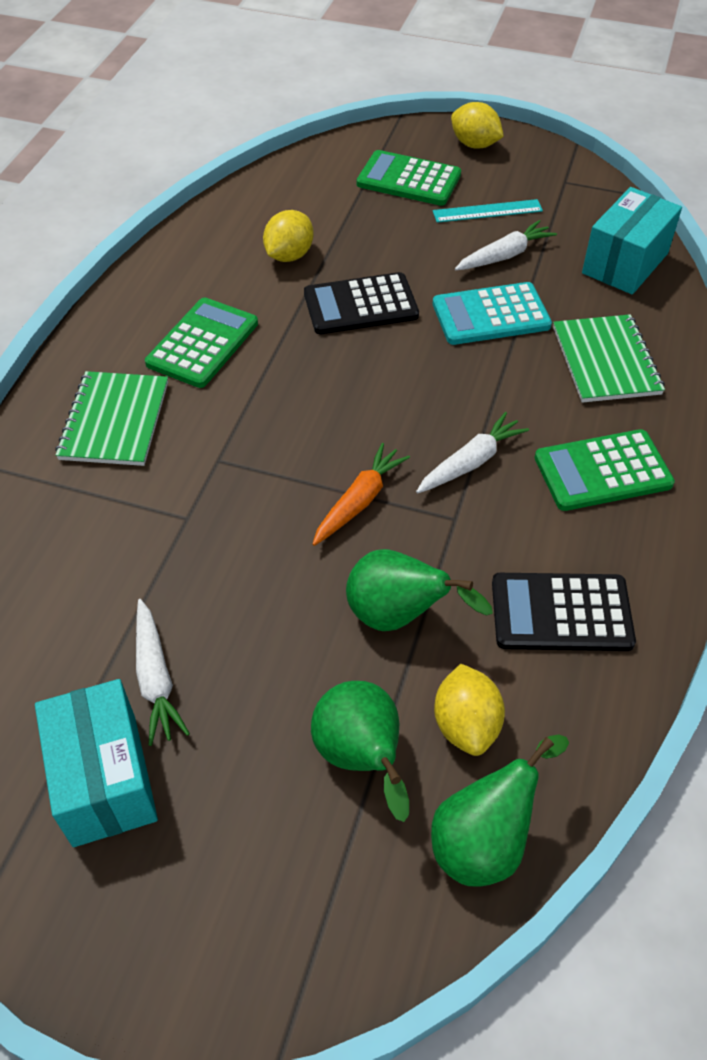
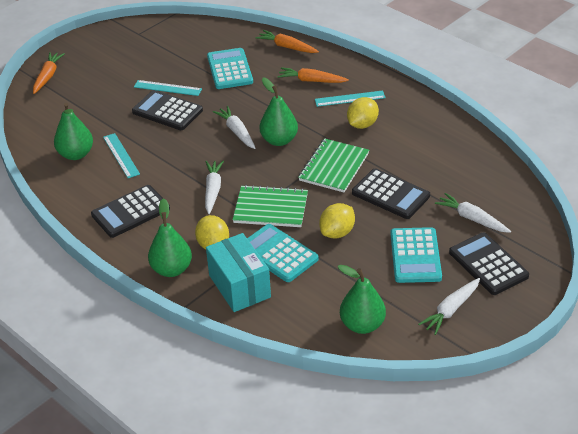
black calculator: [304,272,419,334] [492,573,636,651] = 2 -> [91,185,170,238] [132,90,203,130] [352,168,430,219] [449,233,529,295] = 4
green calculator: [145,297,258,388] [357,150,461,206] [534,429,675,511] = 3 -> none = 0
green pear: [311,681,409,822] [346,549,493,631] [431,735,569,887] = 3 -> [54,103,93,160] [148,198,192,277] [260,78,298,146] [338,265,386,334] = 4
orange carrot: [313,443,410,546] = 1 -> [33,52,65,94] [256,30,319,53] [277,67,349,83] = 3
turquoise box: [35,679,158,847] [582,187,682,295] = 2 -> [206,233,271,312] = 1
turquoise calculator: [433,282,552,345] = 1 -> [207,48,253,89] [247,224,319,282] [390,227,442,283] = 3
turquoise ruler: [433,199,543,223] = 1 -> [103,133,140,178] [134,80,202,96] [315,90,386,107] = 3
white carrot: [136,599,190,746] [416,412,529,493] [455,220,557,270] = 3 -> [205,161,224,214] [213,106,255,149] [418,278,480,335] [435,193,511,233] = 4

